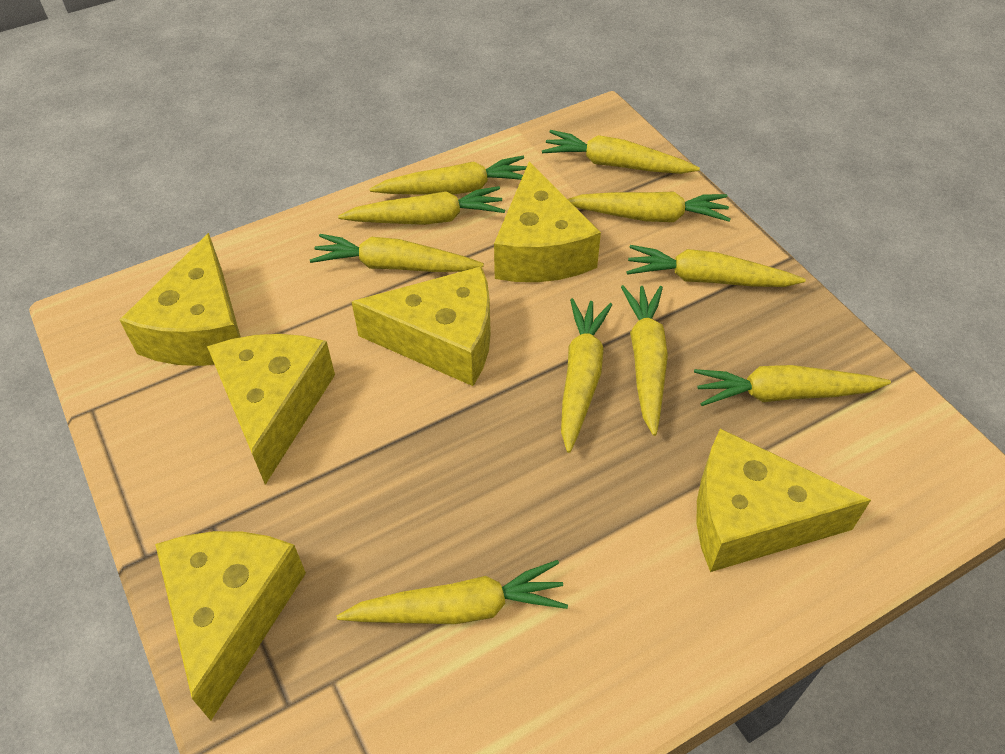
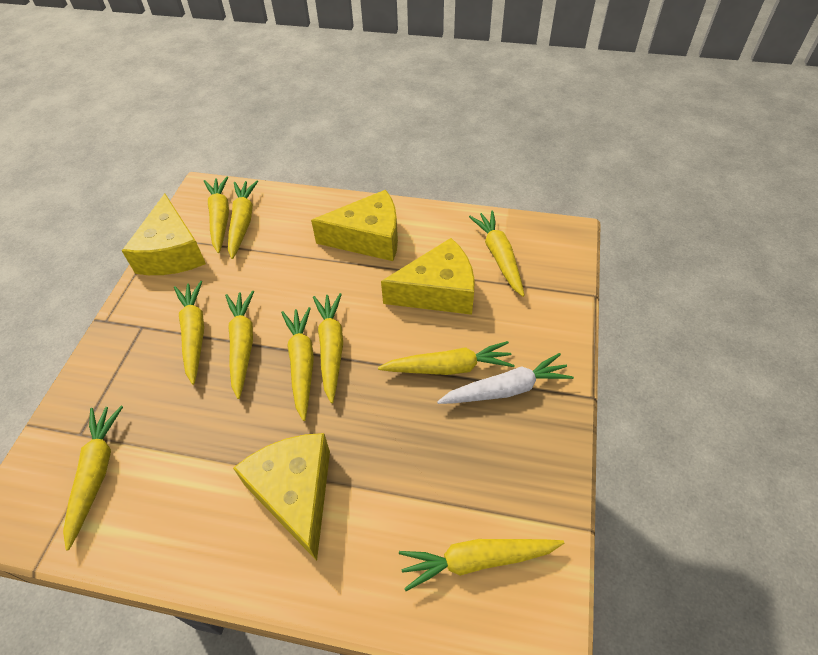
white carrot: none = 0 -> [437,353,574,404] = 1
yellow cheese: [120,233,241,366] [155,531,306,721] [207,334,335,485] [352,266,491,386] [494,162,601,282] [697,429,871,572] = 6 -> [122,194,206,275] [233,433,330,561] [311,190,398,261] [381,238,475,315] = 4

